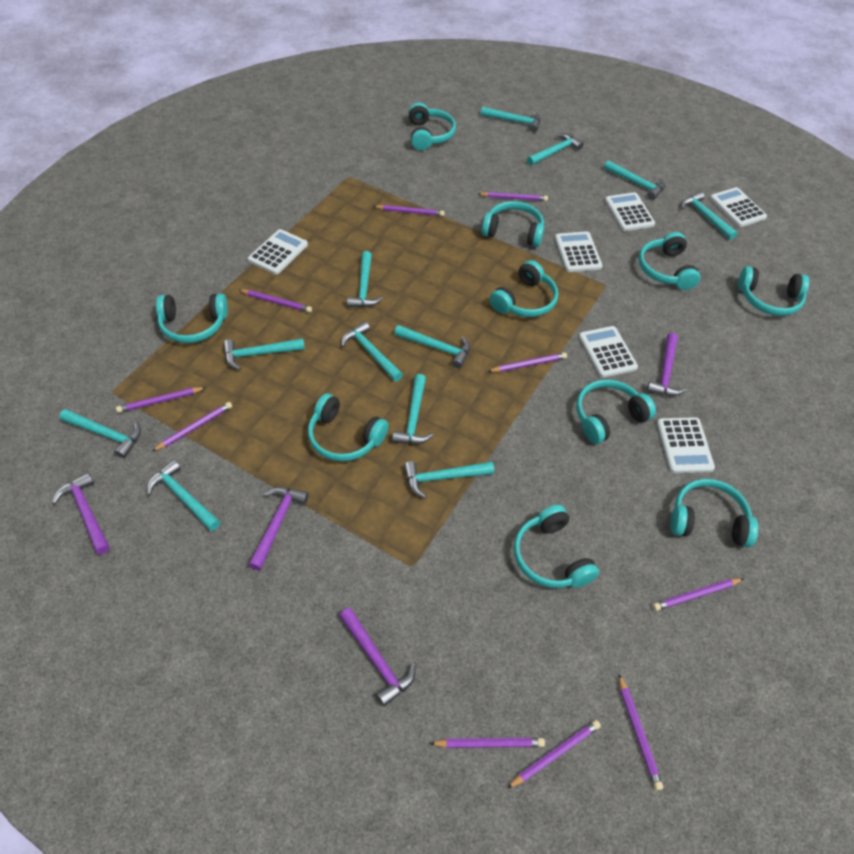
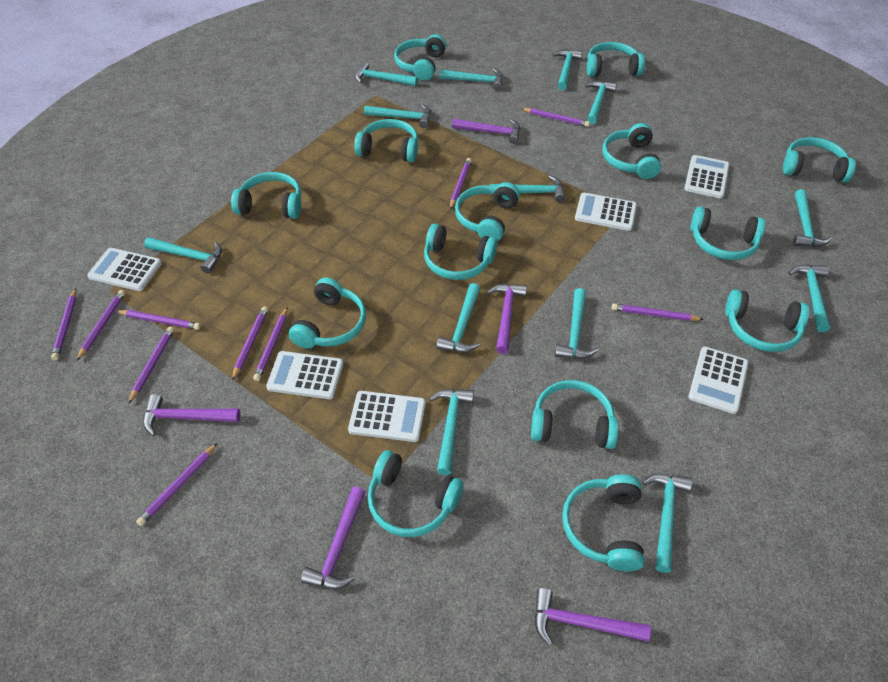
purple hammer: [52,472,110,555] [249,487,309,570] [339,608,415,707] [647,333,687,396] = 4 -> [143,394,241,436] [301,487,366,589] [452,118,520,144] [487,284,527,354] [535,588,651,646] = 5
turquoise hammer: [59,409,141,458] [147,460,220,531] [223,338,305,370] [341,321,403,382] [347,251,383,308] [392,374,433,444] [394,325,470,368] [404,461,494,498] [481,107,541,132] [527,133,584,166] [604,160,665,200] [681,191,738,240] = 12 -> [144,237,222,274] [355,61,418,86] [364,104,431,128] [429,389,474,475] [436,283,480,353] [439,69,503,90] [490,175,565,202] [553,49,583,90] [555,288,598,359] [585,81,617,124] [642,473,692,573] [788,264,830,332] [793,189,832,247] = 13
turquoise headphones: [156,293,228,343] [308,393,389,462] [408,102,456,150] [482,201,544,247] [490,260,558,317] [514,505,599,588] [576,379,656,444] [639,232,701,290] [670,479,758,547] [738,266,809,316] = 10 -> [231,172,301,219] [289,277,366,349] [354,119,418,162] [368,450,464,537] [394,34,447,80] [424,224,497,280] [455,182,520,241] [531,380,619,449] [562,474,644,571] [587,42,645,77] [602,123,661,179] [690,206,766,260] [725,289,810,352] [783,137,856,183] = 14

